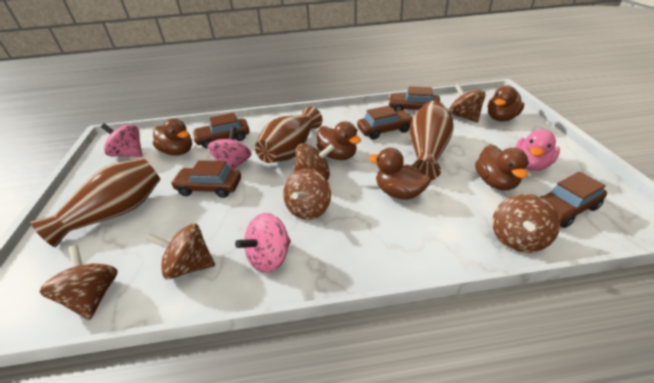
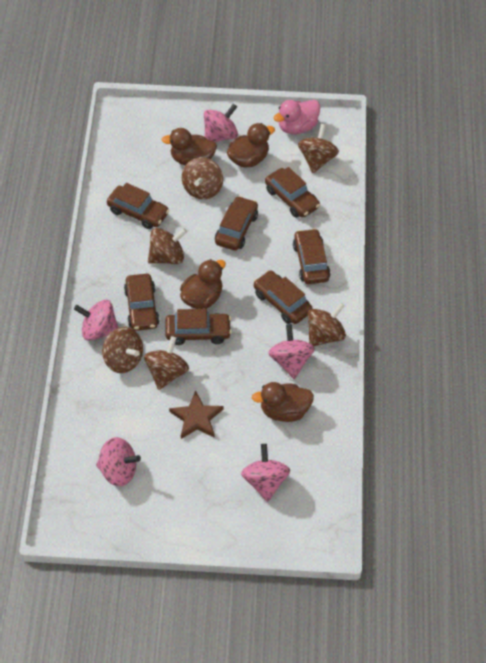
brown car: [171,160,241,198] [192,112,250,148] [357,106,413,140] [388,86,440,112] [540,172,607,228] = 5 -> [107,183,169,229] [124,274,159,331] [165,309,232,345] [215,196,258,251] [253,270,313,324] [265,167,320,218] [293,228,331,284] = 7
brown duck: [153,118,192,156] [317,121,361,160] [369,148,431,200] [475,145,529,191] [488,85,524,121] = 5 -> [161,128,217,165] [180,259,226,309] [227,123,275,168] [252,382,314,422] = 4
brown star: none = 0 -> [169,391,224,439] = 1
brown vase: [31,158,161,247] [255,107,322,163] [410,101,454,180] = 3 -> none = 0
pink spinning top: [101,124,143,157] [208,127,252,170] [235,213,291,273] = 3 -> [74,300,119,341] [96,437,141,486] [204,104,238,142] [241,444,290,502] [268,324,315,379] = 5

